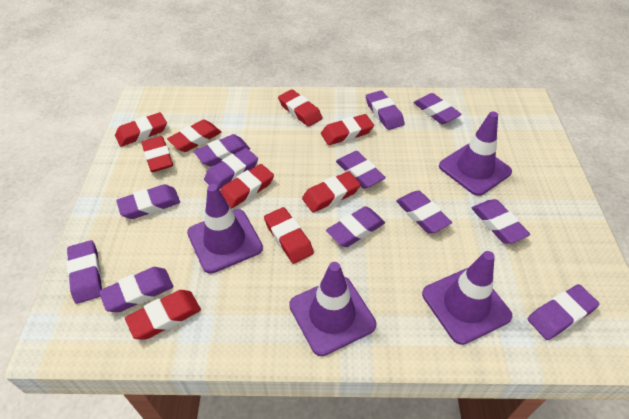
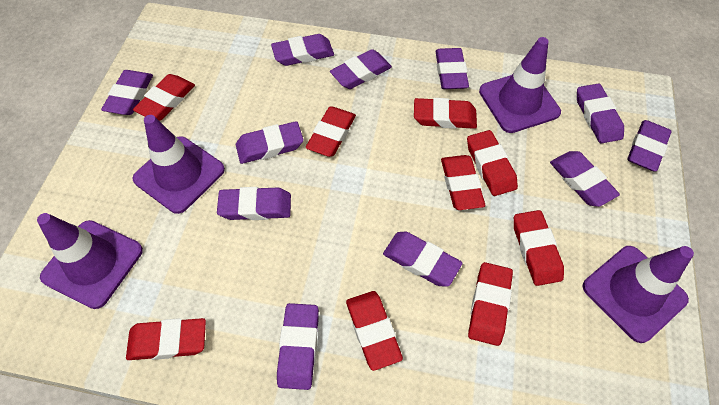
purple eraser: [67,240,102,304] [99,267,173,312] [116,184,180,219] [194,134,250,167] [204,148,258,189] [326,206,385,247] [336,151,386,188] [366,90,405,130] [396,191,452,233] [414,93,462,124] [472,199,530,244] [528,284,600,340] = 12 -> [101,70,153,115] [217,187,291,220] [236,121,303,164] [271,34,334,66] [277,303,319,390] [330,49,392,89] [383,231,462,287] [435,48,469,89] [550,151,620,207] [577,83,624,144] [627,120,671,172] = 11

